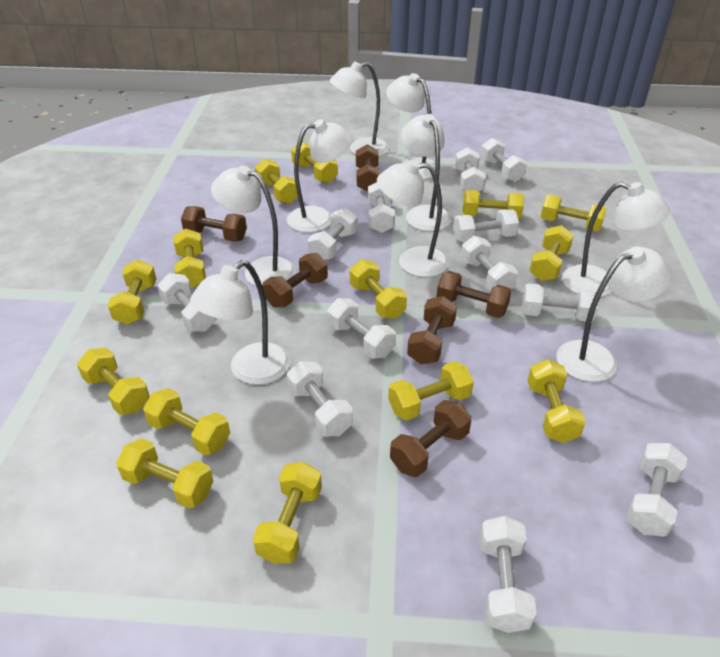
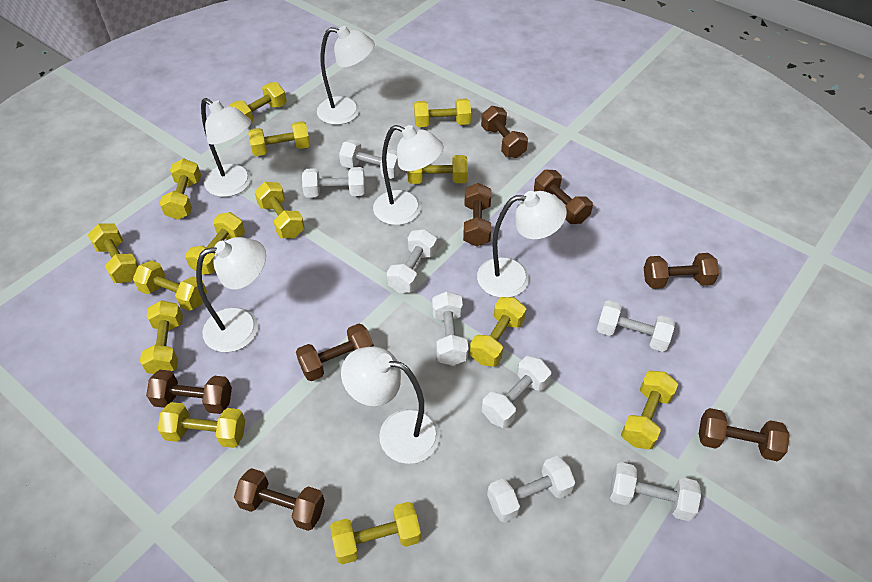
brown dumbbell: [181,206,247,242] [263,253,328,307] [356,145,380,192] [390,400,472,477] [407,296,457,364] [437,271,511,318] = 6 -> [146,370,232,414] [234,468,325,531] [296,323,374,381] [463,183,491,246] [481,106,528,158] [534,170,593,224] [644,253,719,289] [699,408,790,461] = 8
white dumbbell: [157,273,216,332] [287,361,353,437] [308,208,358,261] [327,298,396,359] [368,182,395,233] [453,209,519,242] [455,147,486,192] [461,236,518,290] [480,138,527,182] [480,516,537,633] [521,283,598,321] [626,443,687,537] = 12 -> [302,167,365,198] [339,140,400,179] [387,229,437,293] [432,291,468,366] [482,356,551,428] [487,456,575,522] [597,300,675,352] [610,462,701,521] = 8
white lamp: [190,260,290,385] [211,165,296,286] [287,119,352,232] [330,62,389,157] [377,159,449,277] [386,73,435,179] [401,114,452,231] [557,246,672,382] [562,182,670,297] = 9 -> [196,237,266,352] [201,98,251,197] [317,26,375,125] [341,346,440,464] [373,125,443,225] [477,191,567,298] = 6

